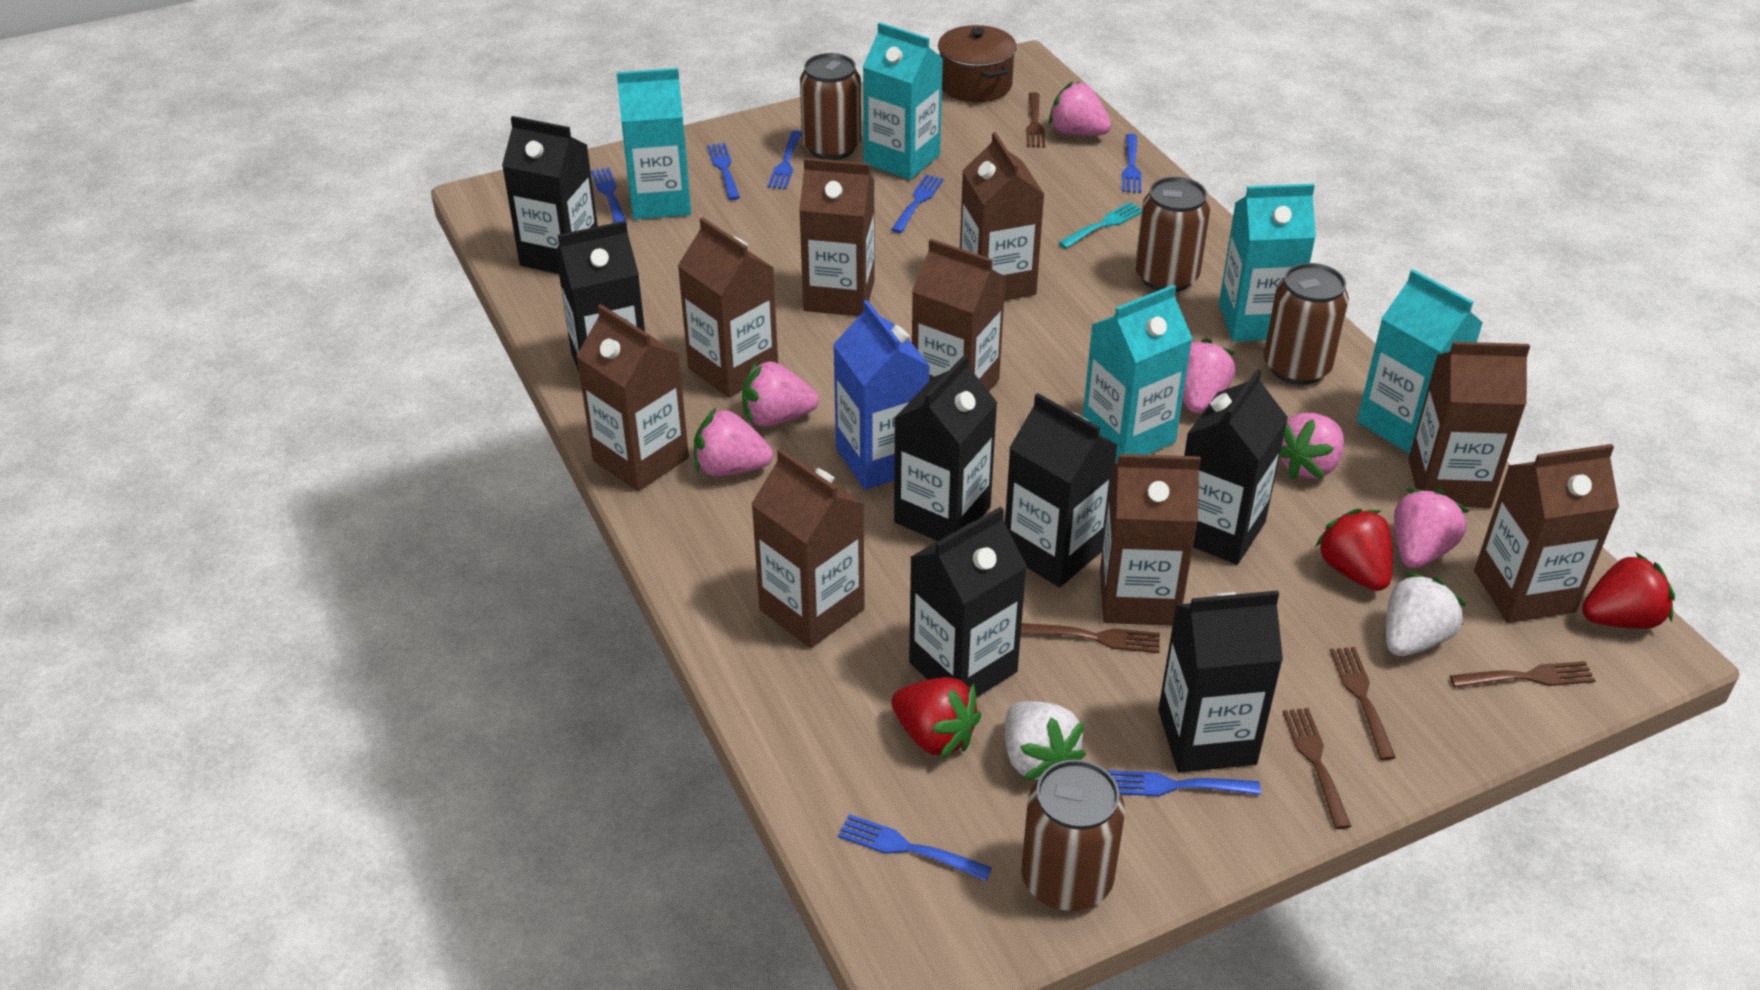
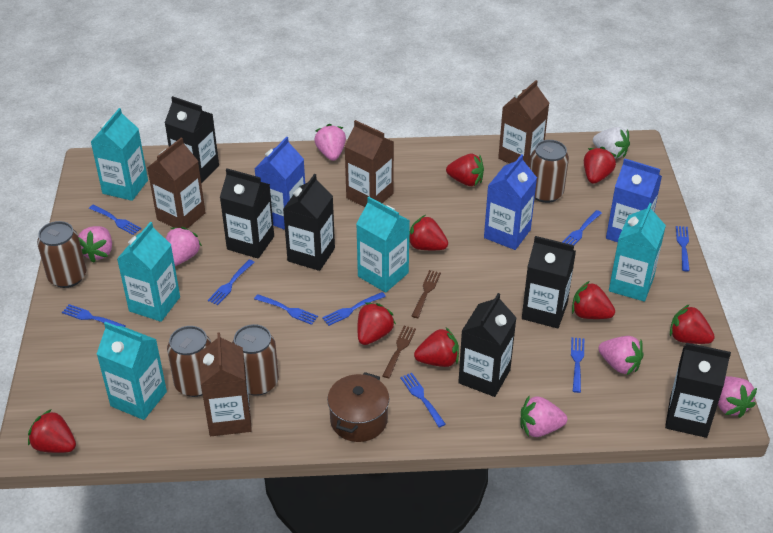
black carton: [502,116,598,274] [555,221,645,371] [894,354,998,541] [909,507,1027,698] [1005,393,1117,587] [1158,591,1283,773] [1184,369,1288,565] = 7 -> [165,96,219,183] [220,169,274,259] [283,174,335,271] [458,293,517,397] [522,236,576,329] [665,343,731,438] = 6
blue carton: [833,300,930,490] = 1 -> [255,136,305,230] [484,154,537,250] [606,158,662,242] = 3
blue fork: [591,167,627,223] [707,143,740,200] [768,130,802,189] [838,814,992,881] [891,175,944,233] [1107,770,1261,796] [1122,134,1141,193] = 7 -> [62,304,126,327] [89,205,141,235] [208,260,255,305] [254,294,318,325] [322,292,386,326] [400,373,446,428] [563,210,602,245] [571,337,584,393] [676,226,690,271] = 9
brown carton: [576,304,689,491] [678,217,778,398] [751,448,865,648] [799,158,875,316] [912,239,1006,391] [960,132,1045,301] [1100,454,1201,626] [1408,342,1530,508] [1474,444,1619,623] = 9 -> [147,138,206,229] [200,332,252,436] [344,120,394,207] [498,80,549,168] = 4
brown fork: [1021,623,1160,653] [1026,92,1045,148] [1283,708,1351,829] [1330,647,1396,760] [1450,661,1596,688] = 5 -> [382,326,416,378] [412,270,441,318] = 2
red strawberry: [891,677,981,759] [1315,509,1393,591] [1582,553,1675,629] = 3 -> [28,409,76,453] [358,302,396,345] [409,215,448,250] [414,327,459,367] [446,154,484,186] [572,281,615,319] [584,147,617,184] [670,305,715,344] = 8
turquoise fork: [1058,202,1142,248] = 1 -> none = 0
white strawberry: [1005,701,1086,780] [1386,572,1466,656] = 2 -> [593,127,630,159] = 1

